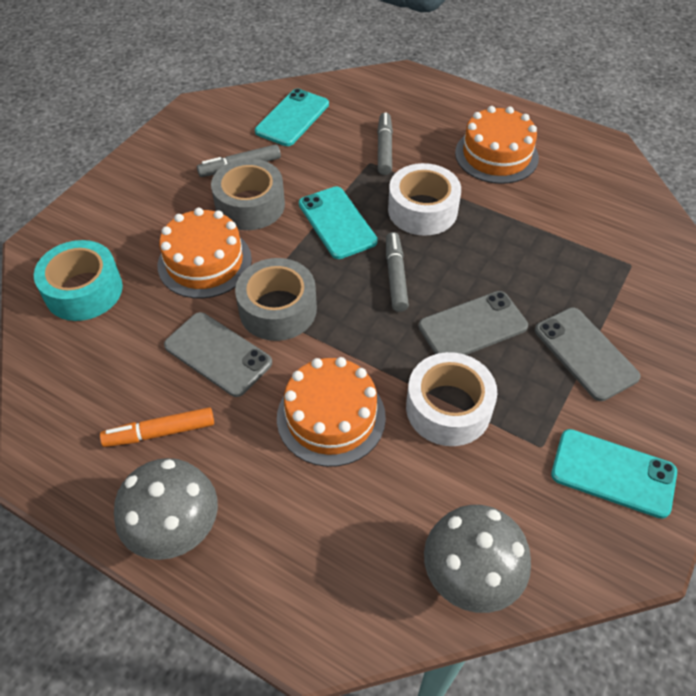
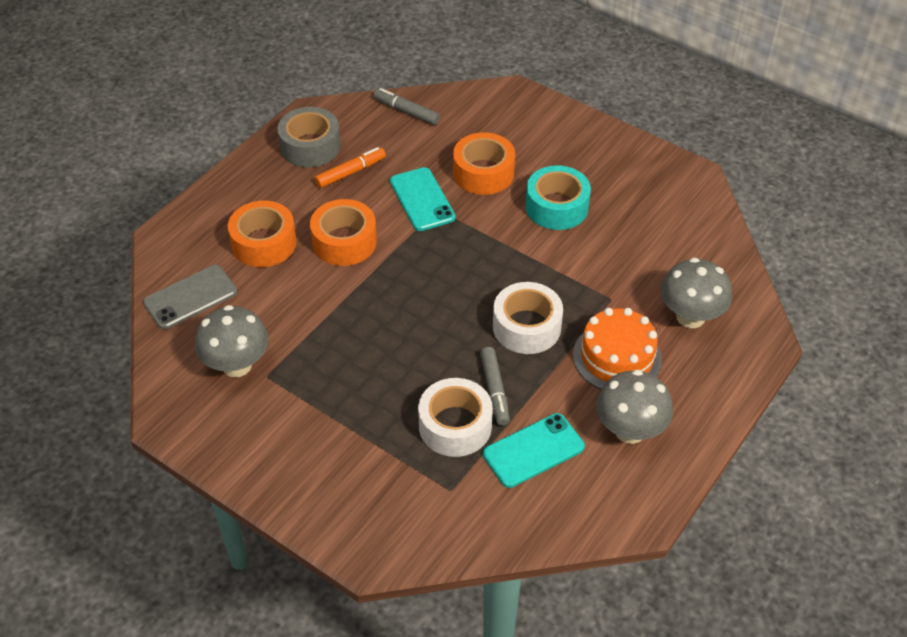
grey marker: [197,144,281,177] [377,113,393,175] [386,232,409,312] = 3 -> [374,88,440,125] [480,347,510,426] = 2
grey mushroom: [114,458,218,560] [424,505,531,613] = 2 -> [195,305,269,378] [596,369,673,444] [661,258,732,328] = 3
grey phone: [164,312,272,397] [418,291,528,355] [535,307,641,401] = 3 -> [143,265,237,329] = 1
grey tape: [211,159,285,230] [235,258,317,341] = 2 -> [277,107,341,167] = 1
orange cake: [157,208,252,299] [277,357,386,467] [455,106,539,184] = 3 -> [573,308,662,389] = 1
orange tape: none = 0 -> [228,201,297,267] [310,199,377,266] [453,132,515,195] = 3
turquoise phone: [255,89,329,146] [299,186,378,259] [551,429,677,519] = 3 -> [390,167,456,231] [483,413,585,488] = 2

